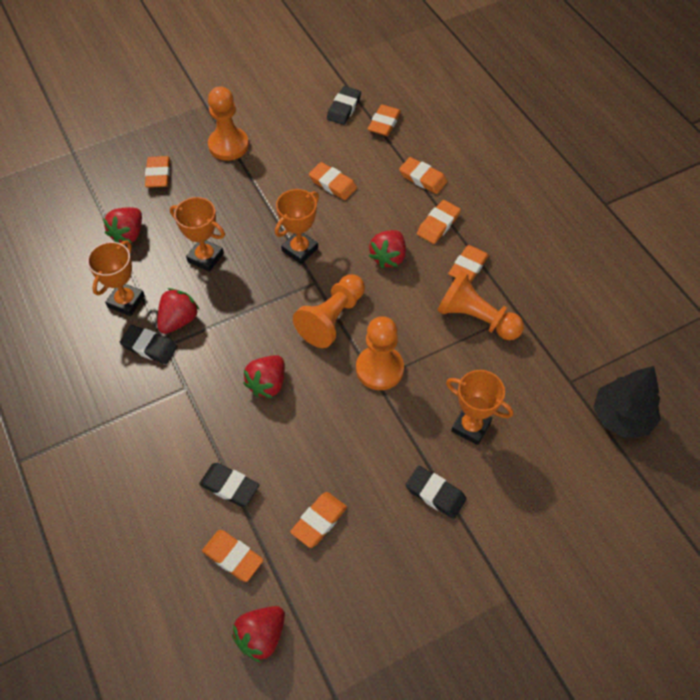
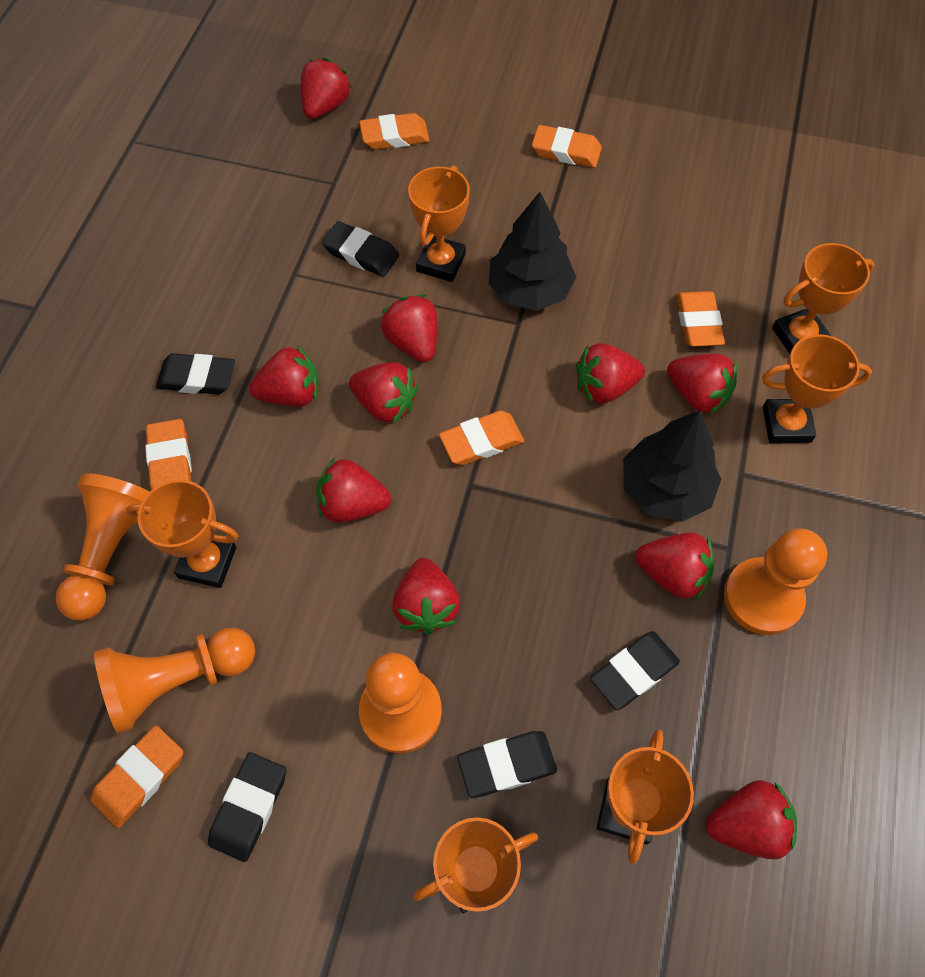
black eraser: [120,325,178,364] [199,463,259,506] [327,86,361,125] [406,466,467,519] = 4 -> [156,353,235,395] [208,752,286,862] [322,221,399,277] [457,731,557,797] [590,631,680,710] = 5
black tree: [593,366,661,438] = 1 -> [488,192,576,311] [623,410,721,522] = 2
orange eraser: [145,156,170,188] [202,530,263,582] [290,492,347,548] [309,162,357,200] [368,105,401,136] [399,157,447,194] [417,200,461,244] [448,245,489,282] = 8 -> [90,725,183,828] [145,419,192,490] [359,113,430,149] [439,411,524,465] [532,125,602,168] [676,291,725,347] = 6
orange trophy: [87,241,145,316] [170,197,225,272] [275,189,319,264] [446,370,513,445] = 4 -> [126,480,238,588] [408,166,470,282] [413,817,538,913] [597,730,694,864] [762,334,872,443] [772,243,874,354] = 6
red strawberry: [103,207,142,243] [157,288,199,334] [232,606,285,663] [243,355,285,398] [369,230,406,268] = 5 -> [249,346,319,407] [301,58,352,119] [316,458,392,523] [349,362,418,424] [381,294,437,363] [392,558,460,635] [576,343,645,404] [635,533,714,600] [667,354,737,415] [706,780,797,860] = 10

